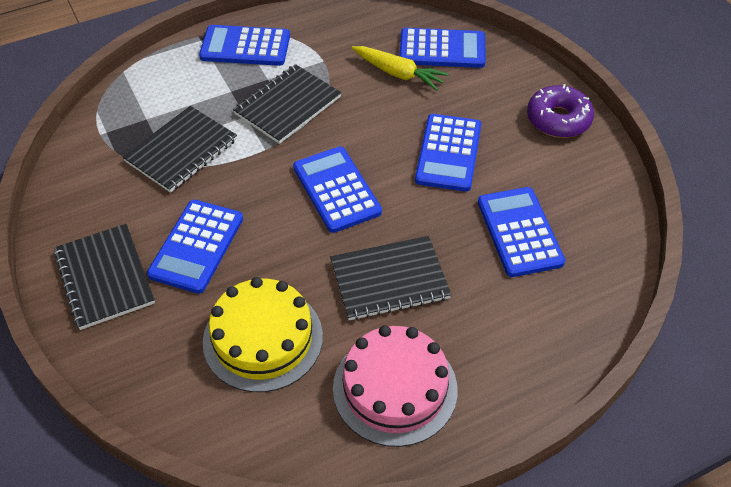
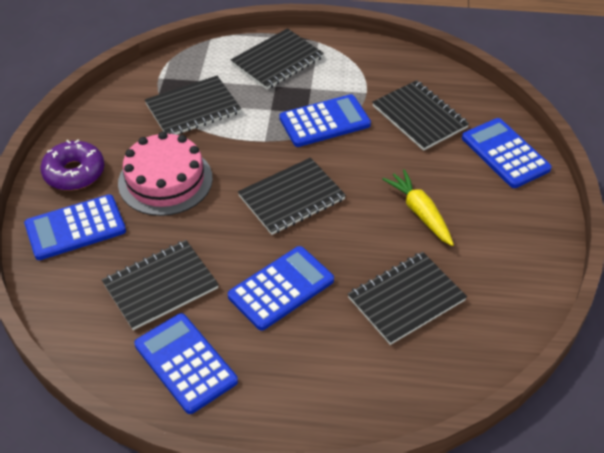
black notebook: [53,224,155,330] [123,106,237,193] [233,64,341,144] [330,236,451,321] = 4 -> [102,240,219,330] [145,76,241,135] [231,28,324,90] [238,158,346,235] [348,252,467,345] [372,80,469,151] = 6
blue calculator: [147,200,243,294] [199,25,290,66] [293,147,382,233] [400,28,486,68] [415,114,481,192] [478,187,565,277] = 6 -> [24,195,126,260] [134,313,238,414] [228,246,334,331] [280,94,371,147] [462,118,552,188] = 5
yellow cake: [203,277,323,392] = 1 -> none = 0

